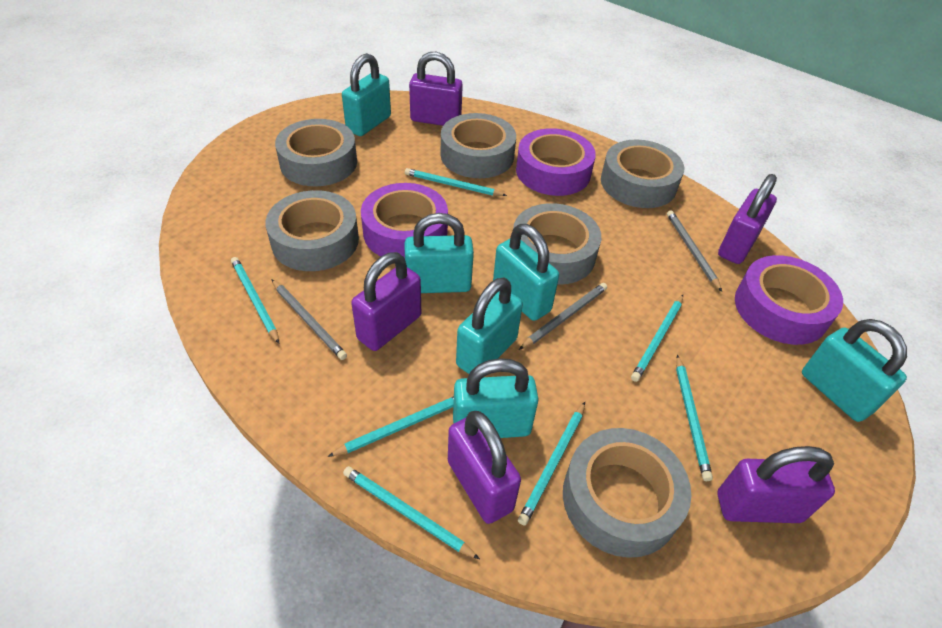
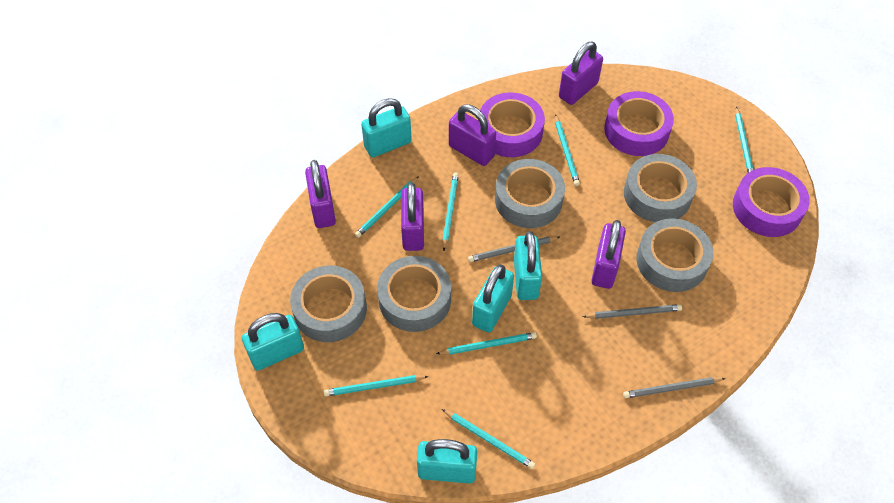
grey tape: [265,190,359,271] [275,119,357,186] [441,113,516,178] [513,203,601,285] [563,428,691,558] [601,140,684,208] = 6 -> [290,266,367,342] [377,256,451,332] [495,159,565,228] [624,154,697,222] [636,218,713,292] = 5
turquoise padlock: [342,53,391,136] [404,213,474,293] [453,358,539,438] [456,278,523,374] [493,224,559,321] [802,319,907,422] = 6 -> [242,313,304,371] [361,98,412,157] [417,439,477,484] [472,265,514,332] [514,232,542,300] = 5

